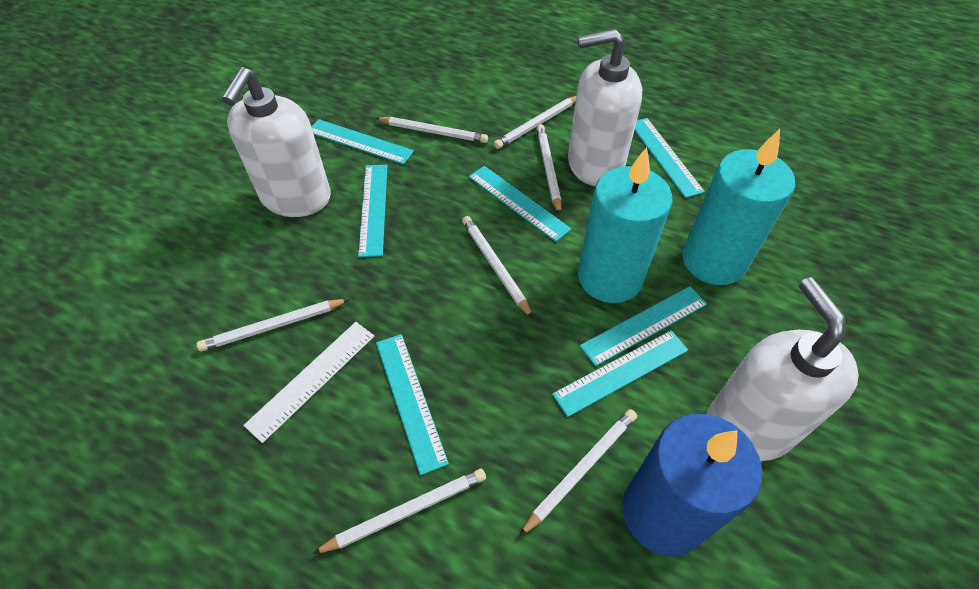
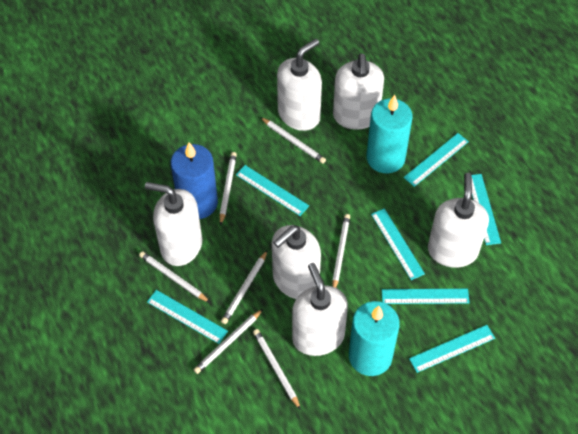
white ruler: [243,322,374,443] = 1 -> none = 0
white soap dispenser: [222,67,331,217] [568,29,642,186] [706,277,859,461] = 3 -> [145,182,202,266] [272,225,321,299] [277,39,322,131] [292,263,348,356] [333,53,384,130] [428,173,489,268] = 6

